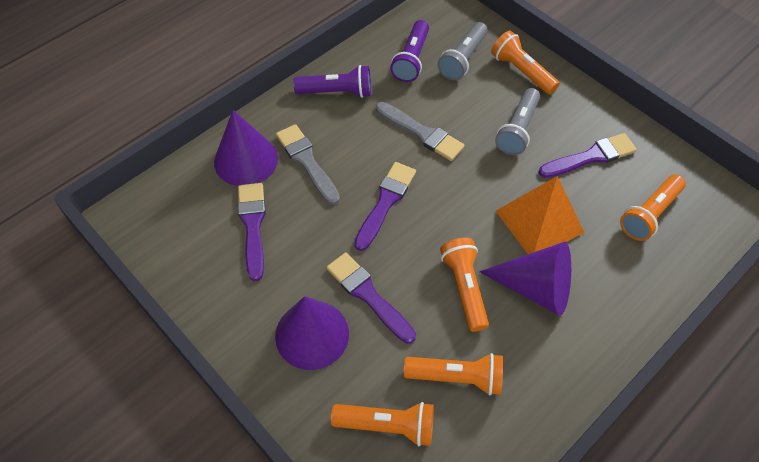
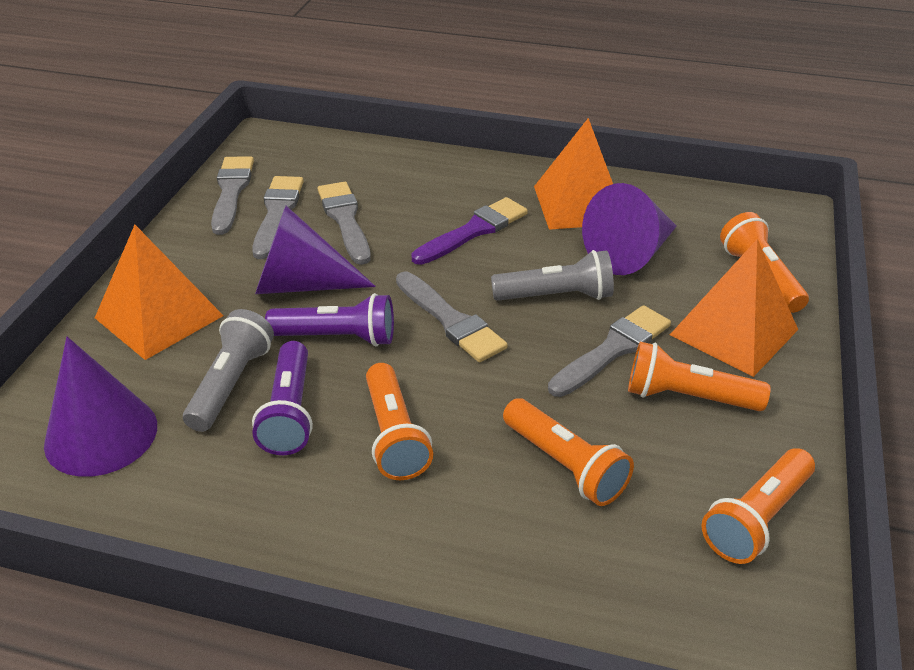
grey brush: [276,124,340,205] [376,102,465,161] = 2 -> [211,156,254,235] [252,176,304,259] [317,182,371,265] [396,272,508,362] [548,305,671,397] = 5
orange pyramid: [496,176,585,254] = 1 -> [95,225,224,360] [534,118,613,230] [670,239,798,377] = 3
purple brush: [238,183,266,281] [326,252,416,344] [354,162,416,251] [539,133,637,178] = 4 -> [411,197,528,265] = 1

